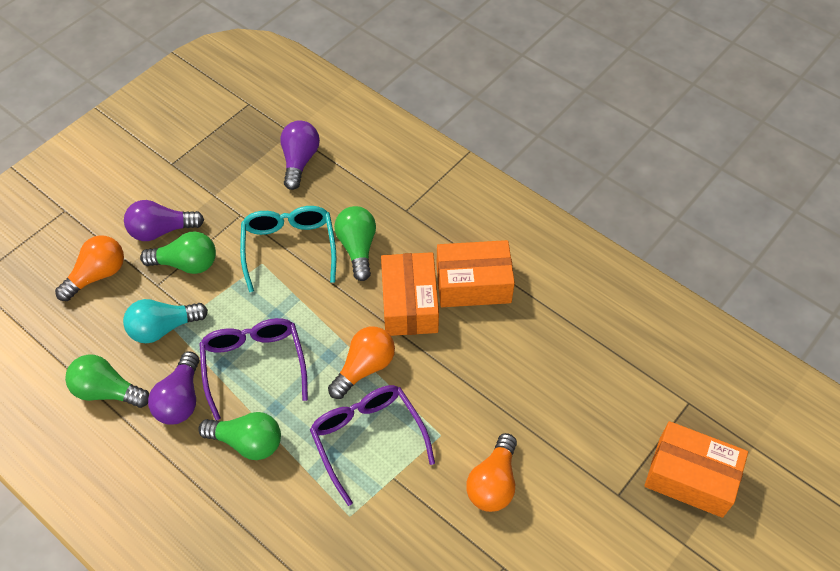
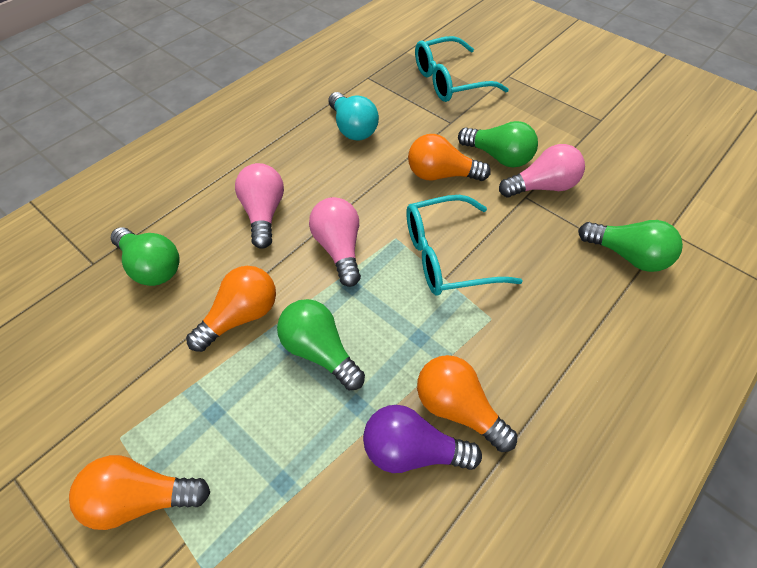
orange box: [381,252,439,336] [436,240,515,307] [644,421,748,518] = 3 -> none = 0
orange light bulb: [55,235,124,301] [328,327,395,399] [466,433,517,512] = 3 -> [69,455,210,530] [186,266,276,352] [408,134,491,181] [417,355,517,452] = 4
pink light bulb: none = 0 -> [235,163,284,249] [309,197,361,287] [499,144,585,197] = 3
purple glasses: [199,318,308,420] [310,385,435,506] = 2 -> none = 0
purple light bulb: [124,200,204,241] [148,352,199,425] [280,120,320,190] = 3 -> [363,405,482,473] = 1
turquoise glasses: [240,206,336,292] = 1 -> [406,195,523,295] [415,36,509,102] = 2

